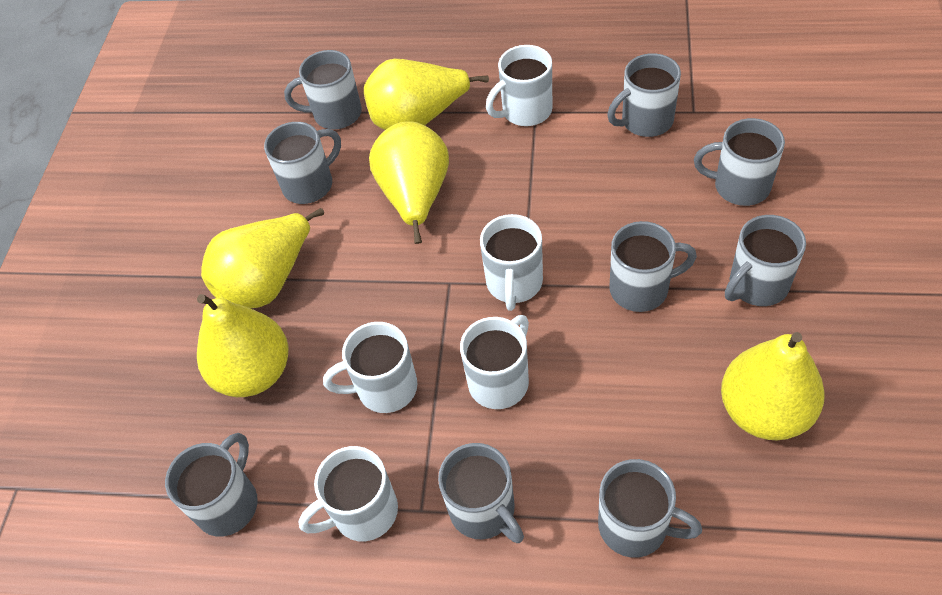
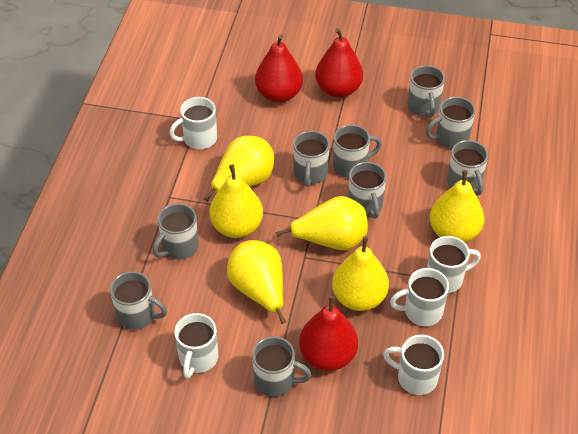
red pear: none = 0 -> [255,35,303,103] [299,296,358,371] [315,28,363,98] = 3
yellow pear: [197,294,288,397] [201,208,324,309] [364,59,489,130] [369,121,449,244] [721,332,825,440] = 5 -> [204,136,274,202] [209,164,263,238] [227,240,286,324] [276,196,368,250] [332,236,389,311] [430,170,484,242] = 6

